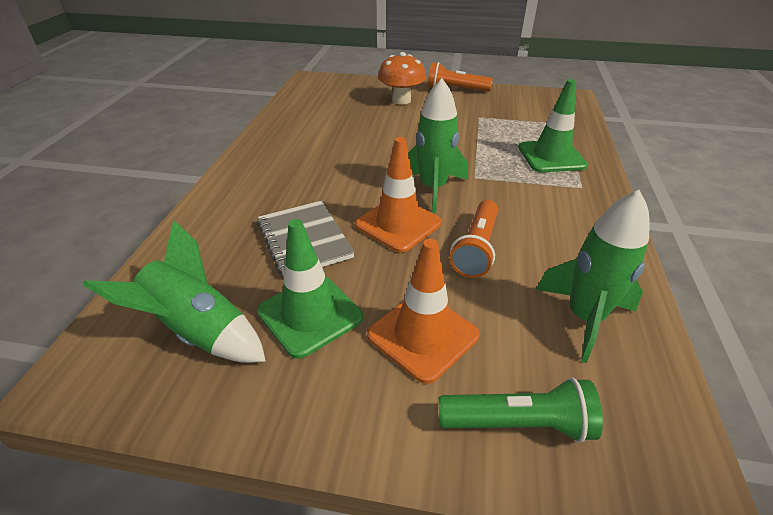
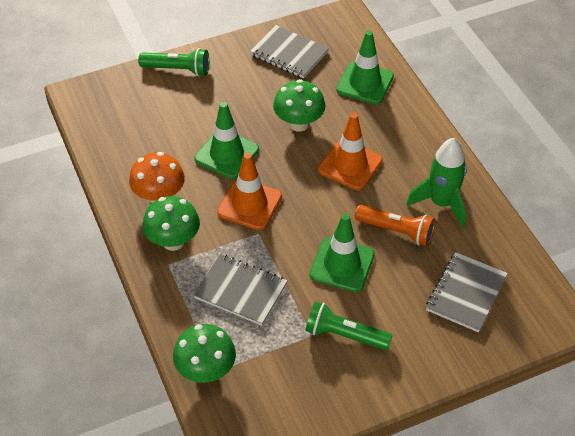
green flashlight: [439,378,603,443] = 1 -> [138,48,209,76] [306,301,393,350] = 2
green mushroom: none = 0 -> [143,196,200,251] [173,324,236,383] [273,79,325,132] = 3
green rocket: [83,220,266,363] [408,78,468,213] [536,190,650,363] = 3 -> [406,138,467,228] = 1
green traffic cone: [257,219,363,359] [518,79,588,172] = 2 -> [194,102,259,179] [309,214,375,292] [336,30,394,104] = 3
grey notebook: [257,201,355,277] = 1 -> [193,254,288,326] [250,25,329,78] [426,252,508,332] = 3
orange flashlight: [427,62,493,92] [450,200,498,278] = 2 -> [355,205,435,246] = 1

